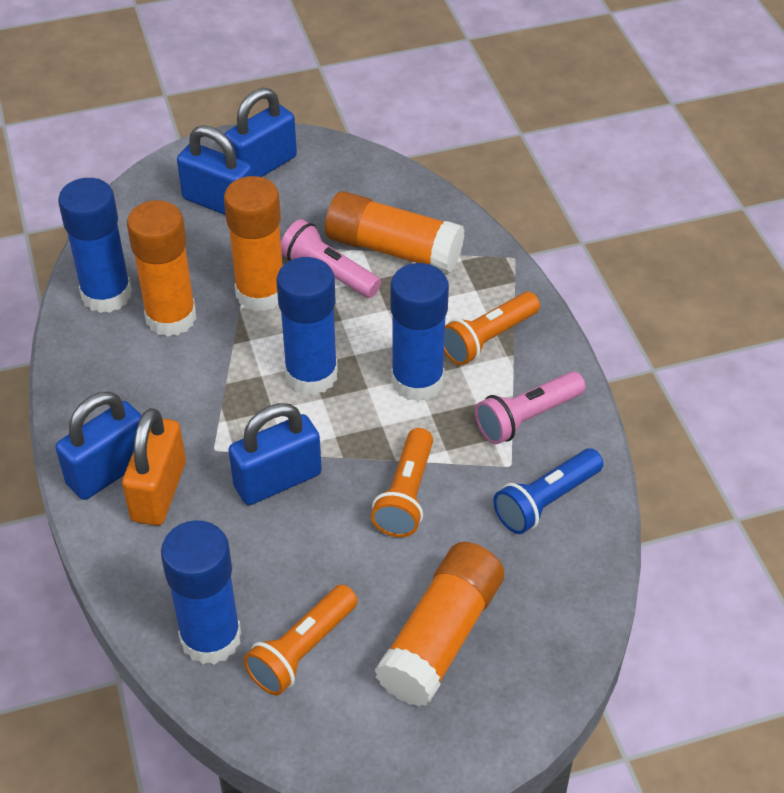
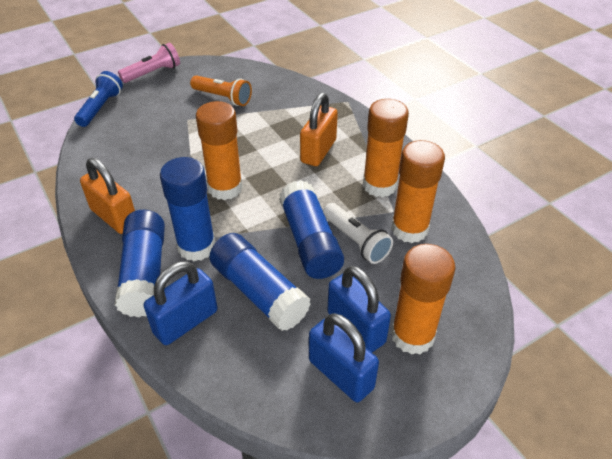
blue padlock: [56,392,142,500] [177,125,253,215] [224,88,297,177] [229,403,322,505] = 4 -> [144,261,217,345] [309,313,379,403] [327,266,391,352] = 3
orange flashlight: [243,584,358,695] [371,428,433,537] [444,292,540,365] = 3 -> [190,75,252,106] = 1
orange padlock: [122,408,186,526] = 1 -> [80,158,135,234] [300,93,338,166] = 2
pink flashlight: [281,219,381,298] [475,371,586,444] = 2 -> [118,42,180,83] = 1
white flashlight: none = 0 -> [323,203,393,264] = 1

